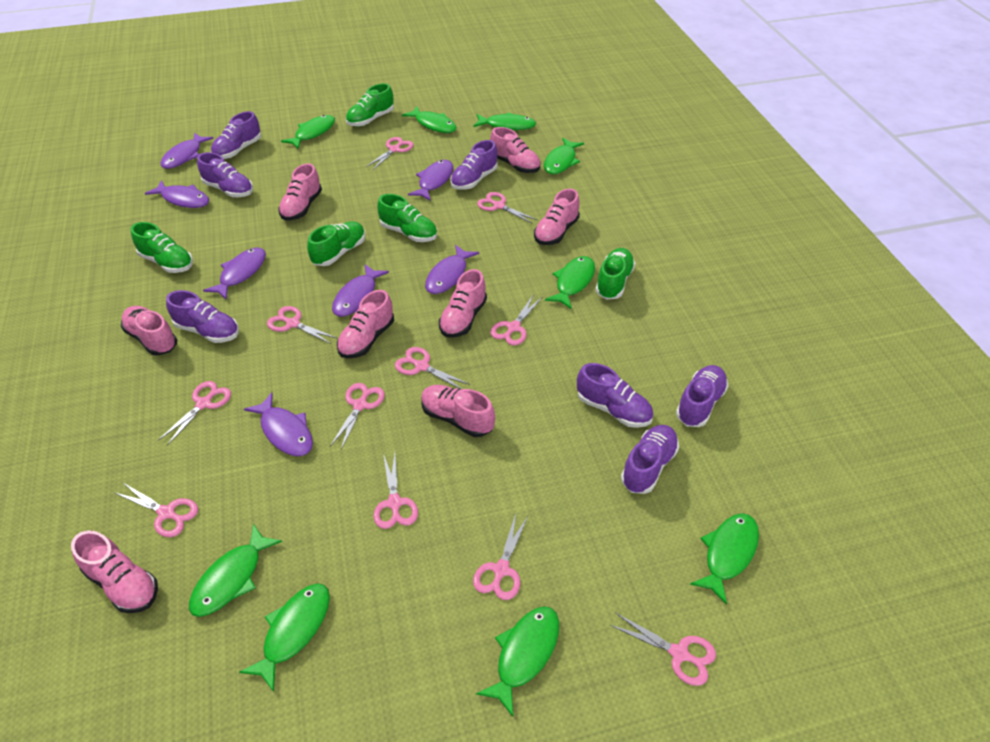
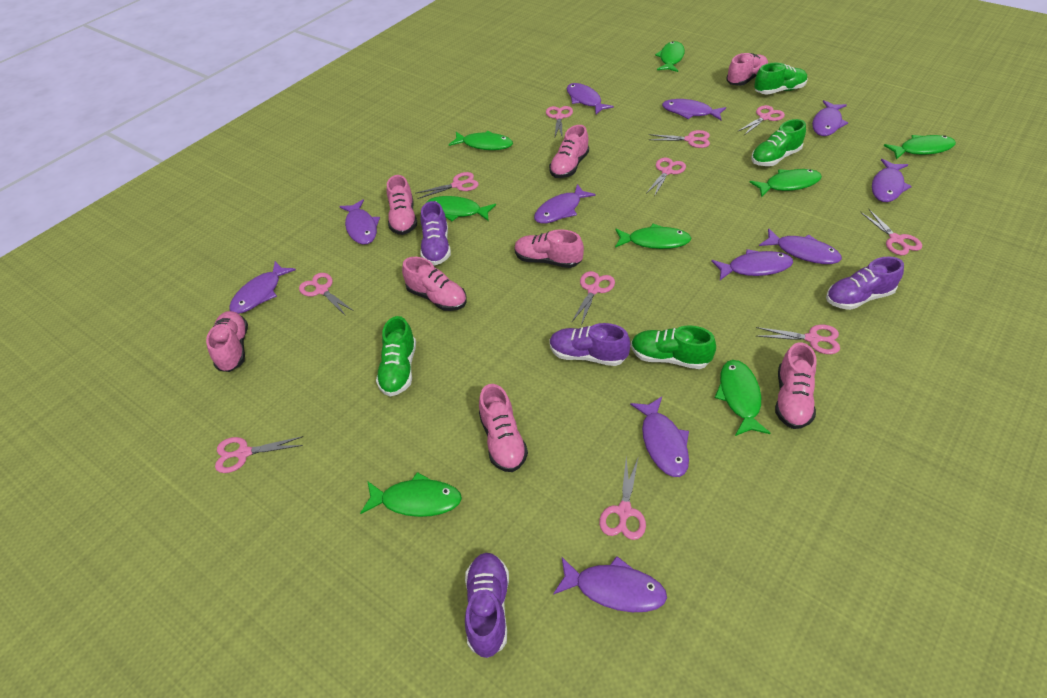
green fish: [189,524,282,617] [239,583,330,692] [281,115,335,149] [402,106,457,133] [473,113,536,130] [476,606,559,717] [544,138,584,174] [545,256,595,310] [690,513,759,605] = 9 -> [360,472,462,517] [426,196,496,221] [449,131,513,150] [615,224,691,249] [655,41,685,72] [715,360,771,436] [750,169,822,197] [884,135,956,160] = 8
green shoe: [131,222,193,273] [307,221,365,266] [346,83,394,127] [377,194,437,242] [595,248,635,300] = 5 -> [376,316,416,396] [631,325,716,369] [751,119,806,166] [754,63,808,95] = 4
purple fish: [145,180,209,208] [160,133,214,169] [203,248,266,300] [244,393,313,456] [332,264,389,317] [408,160,453,201] [425,245,479,294] = 7 -> [230,261,296,314] [339,199,380,245] [534,184,596,224] [553,556,667,612] [567,83,614,114] [630,397,689,477] [662,99,726,120] [711,249,793,280] [759,228,842,264] [812,100,848,136] [872,159,912,202] = 11
purple shoe: [166,290,239,343] [197,152,253,197] [211,111,261,159] [450,140,498,190] [577,363,653,428] [621,425,679,494] [676,365,729,427] = 7 -> [420,201,451,265] [465,553,509,658] [550,323,631,366] [826,256,904,310] = 4

